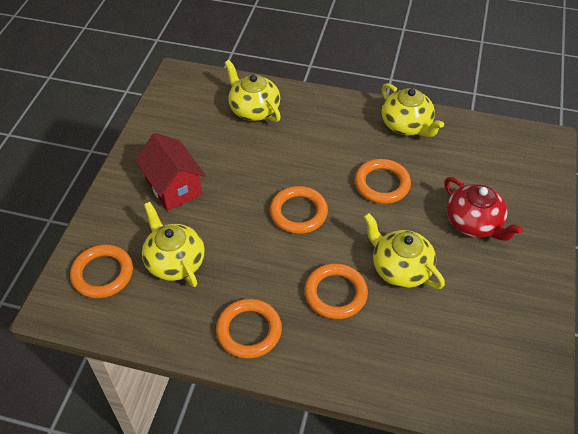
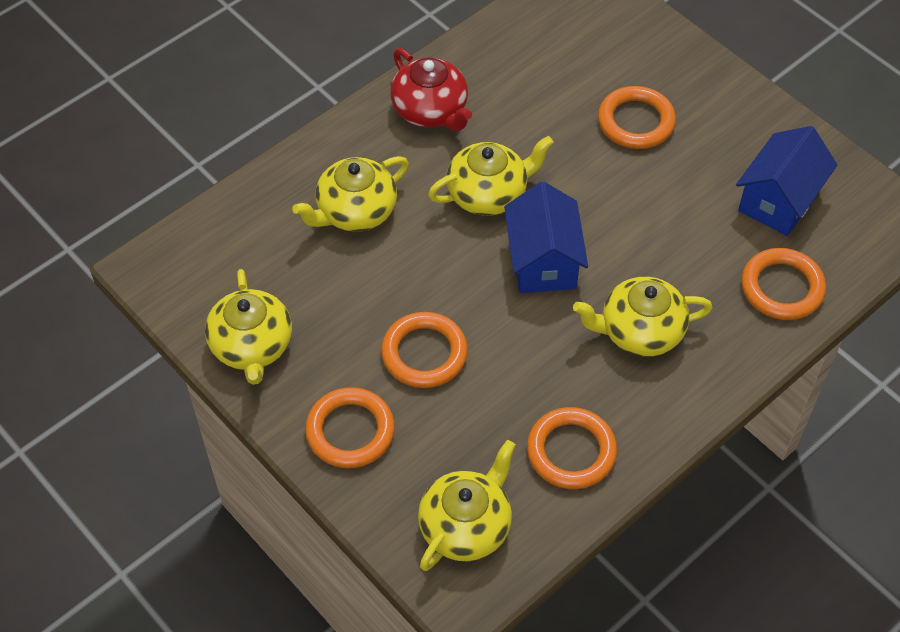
blue house: none = 0 -> [504,182,588,293] [736,126,837,236] = 2
red house: [135,133,206,211] = 1 -> none = 0
yellow teapot: [142,202,205,287] [225,60,281,122] [364,213,445,289] [381,83,444,137] = 4 -> [205,269,292,385] [292,156,409,232] [418,440,516,571] [428,136,554,216] [573,277,713,356] = 5

